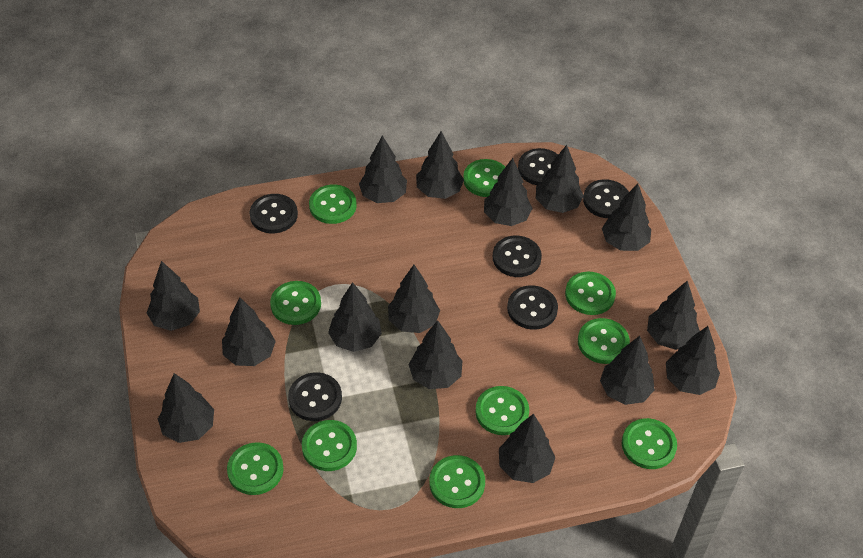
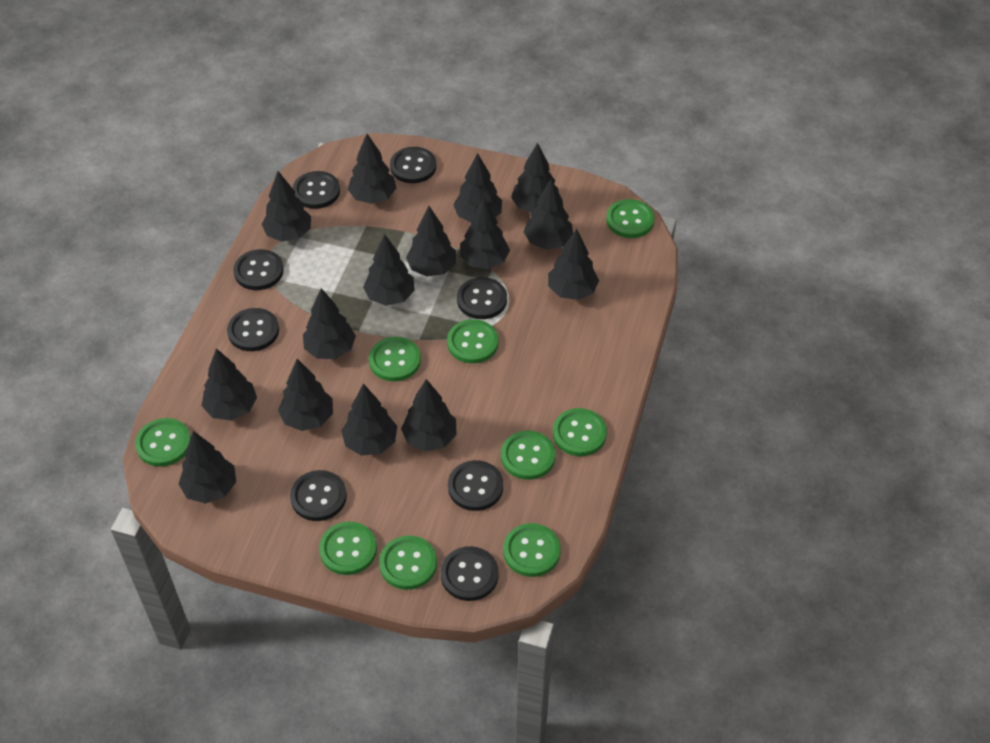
black button: [249,194,298,233] [288,372,342,421] [493,236,542,277] [507,285,558,330] [518,148,558,185] [583,179,629,218] = 6 -> [227,308,279,351] [233,249,284,290] [290,470,347,521] [293,171,340,209] [390,147,436,183] [441,546,499,601] [448,460,503,511] [457,277,507,319] = 8
green button: [227,442,284,495] [270,281,321,325] [302,420,357,471] [309,184,356,224] [429,455,485,508] [463,159,505,197] [475,386,529,435] [565,272,616,315] [578,318,630,364] [622,418,677,469] = 10 -> [135,418,191,467] [319,522,377,575] [369,337,421,381] [379,536,437,590] [447,319,498,363] [501,431,555,480] [503,523,561,577] [553,408,607,456] [606,199,655,238] = 9

